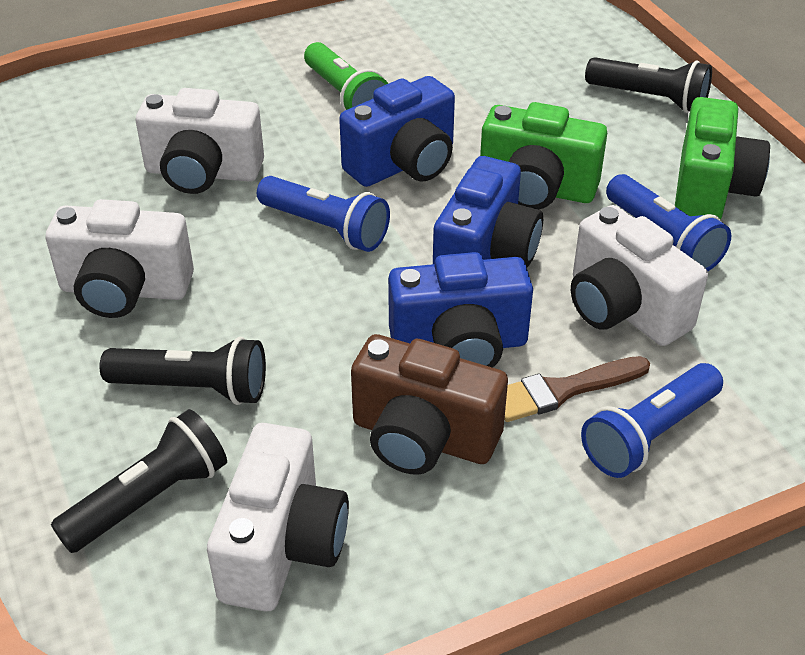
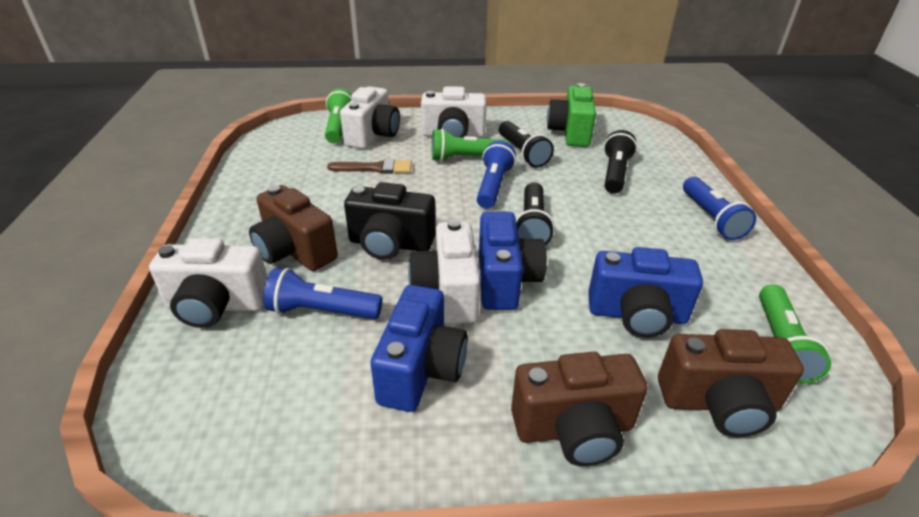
black camera: none = 0 -> [344,182,436,260] = 1
brown camera: [351,334,508,475] = 1 -> [249,185,338,271] [511,352,648,466] [658,329,804,437] = 3
green camera: [480,102,607,210] [675,97,770,220] = 2 -> [547,83,596,147] = 1
green flashlight: [304,42,389,111] = 1 -> [325,88,352,143] [431,129,509,162] [759,284,831,384] = 3

